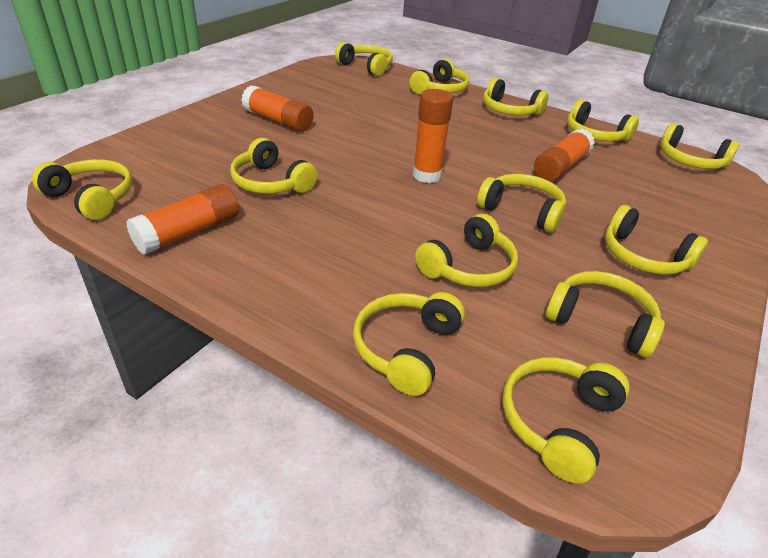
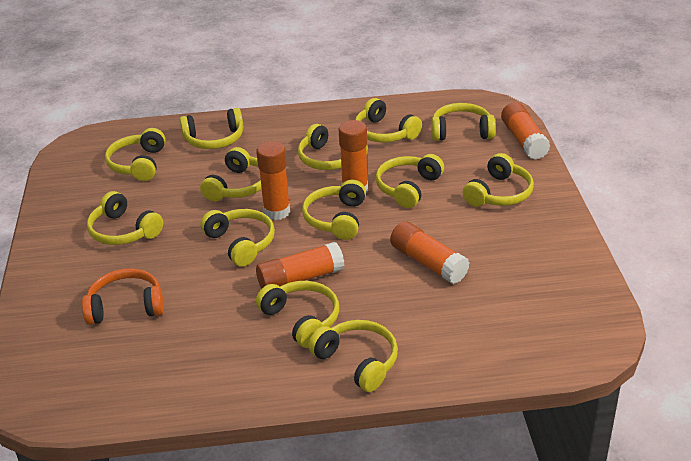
orange glue stick: [126,184,239,255] [241,86,314,132] [413,89,453,183] [534,129,595,182] = 4 -> [256,141,290,220] [256,242,345,289] [339,120,368,193] [390,221,469,284] [501,102,551,160] = 5
orange headphones: none = 0 -> [82,269,164,325] = 1

